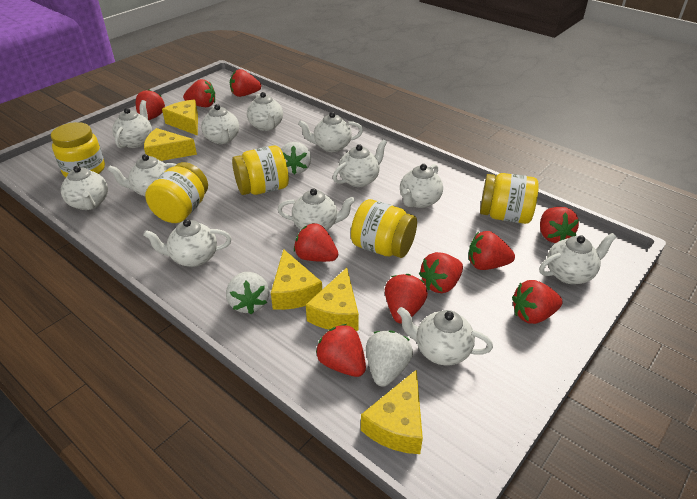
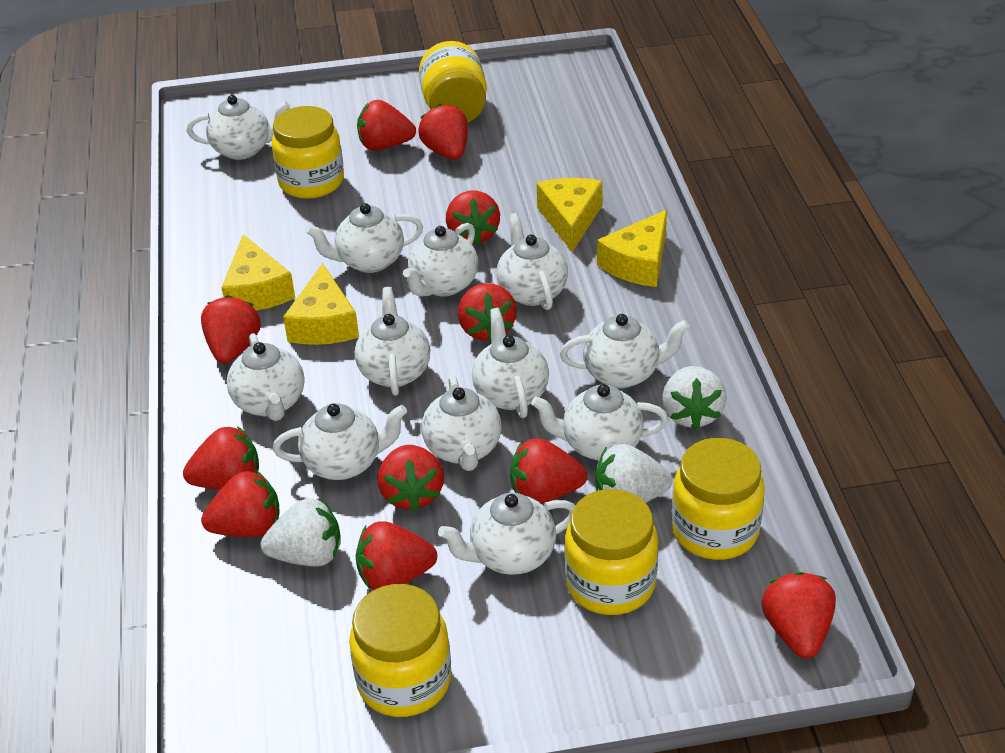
red strawberry: [136,89,165,120] [183,79,215,107] [230,69,261,97] [294,223,338,262] [316,324,366,377] [385,274,428,324] [419,252,463,293] [468,231,515,270] [512,280,562,324] [540,207,579,243] = 10 -> [183,426,259,490] [201,295,261,364] [201,470,280,537] [356,521,437,590] [357,100,416,151] [377,445,444,512] [418,104,468,160] [446,191,500,245] [458,283,517,341] [510,438,587,504] [762,572,836,658] = 11
yellow cheese: [144,128,197,161] [162,100,198,136] [271,249,322,310] [306,268,359,331] [361,369,423,454] = 5 -> [222,234,295,311] [283,263,359,345] [537,178,603,252] [597,210,667,287] = 4

